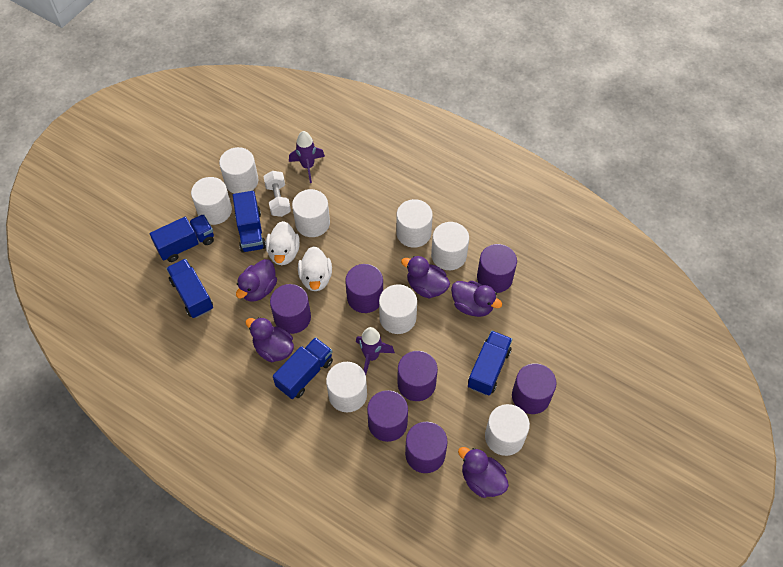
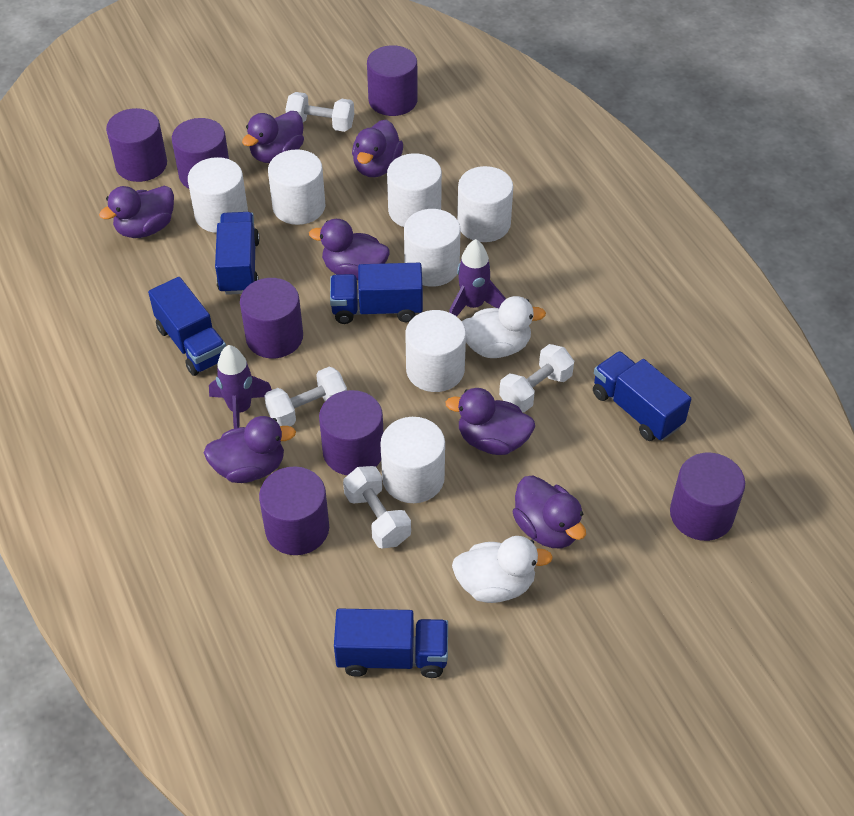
purple duck: [236,259,277,302] [245,317,294,362] [401,256,450,298] [451,281,502,317] [458,447,509,498] = 5 -> [99,186,174,238] [204,416,296,483] [242,111,304,163] [309,219,390,280] [352,120,403,177] [445,388,535,455] [513,476,586,548] = 7
white cylinder: [191,177,232,225] [219,147,258,194] [292,189,330,237] [326,362,367,412] [379,284,417,334] [396,199,433,248] [431,222,469,270] [485,404,530,456] = 8 -> [188,157,248,233] [268,149,325,225] [380,417,445,503] [387,153,442,227] [404,209,461,287] [405,310,466,392] [457,166,513,242] = 7
white dumbbell: [263,171,291,217] = 1 -> [264,367,347,426] [285,92,354,132] [343,466,411,549] [499,344,574,412] = 4

